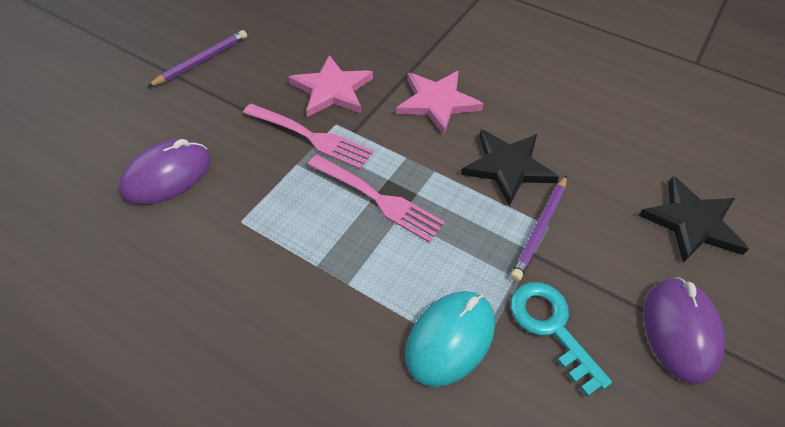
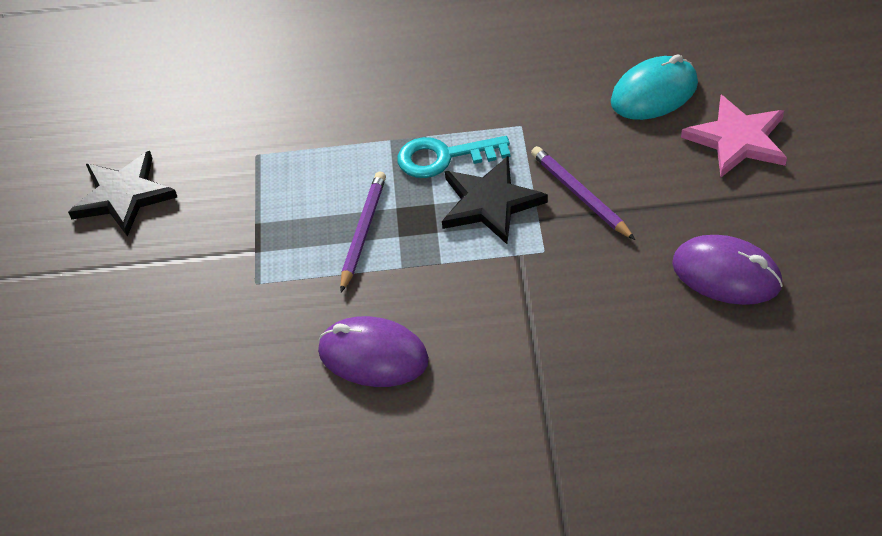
pink fork: [243,104,373,169] [308,155,445,243] = 2 -> none = 0
pink star: [289,55,373,117] [396,71,483,135] = 2 -> [681,95,787,177] = 1

